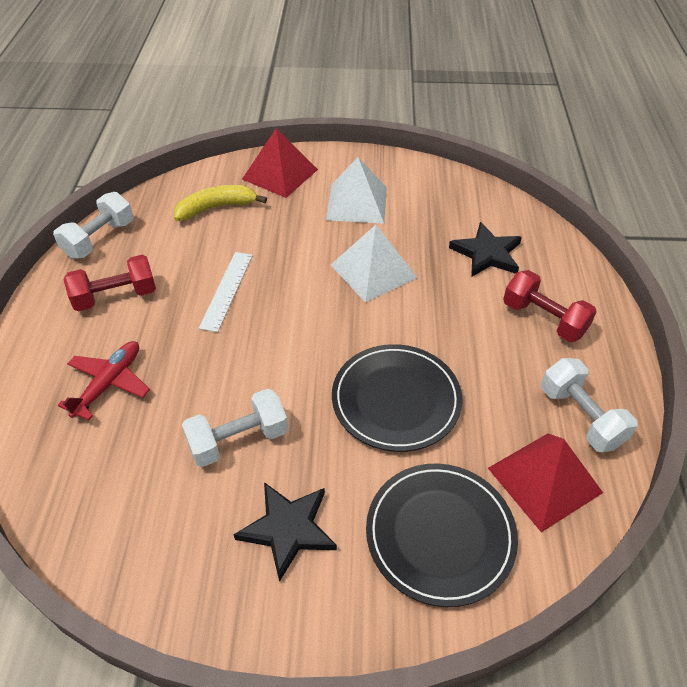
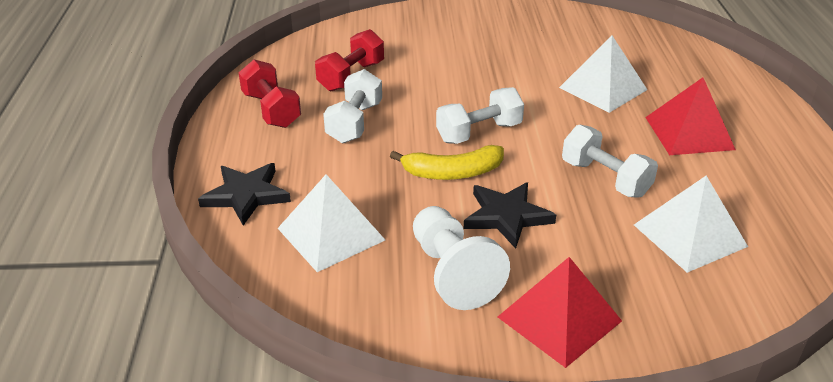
black plate: [332,344,462,452] [366,463,518,607] = 2 -> none = 0
red plane: [58,341,150,421] = 1 -> none = 0
white pawn: none = 0 -> [413,206,510,310] = 1
white pyramid: [326,157,387,224] [331,225,418,303] = 2 -> [278,174,385,272] [559,35,647,113] [634,176,748,273] = 3
white ruler: [199,252,253,332] = 1 -> none = 0

